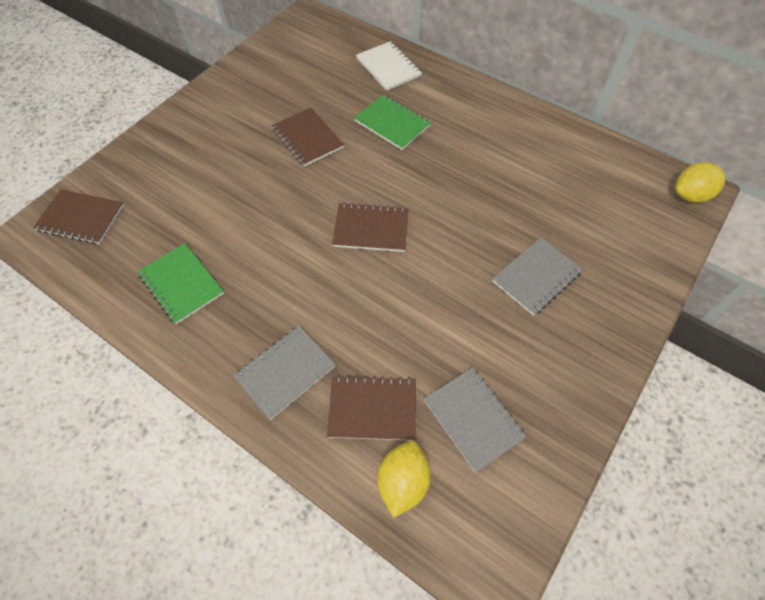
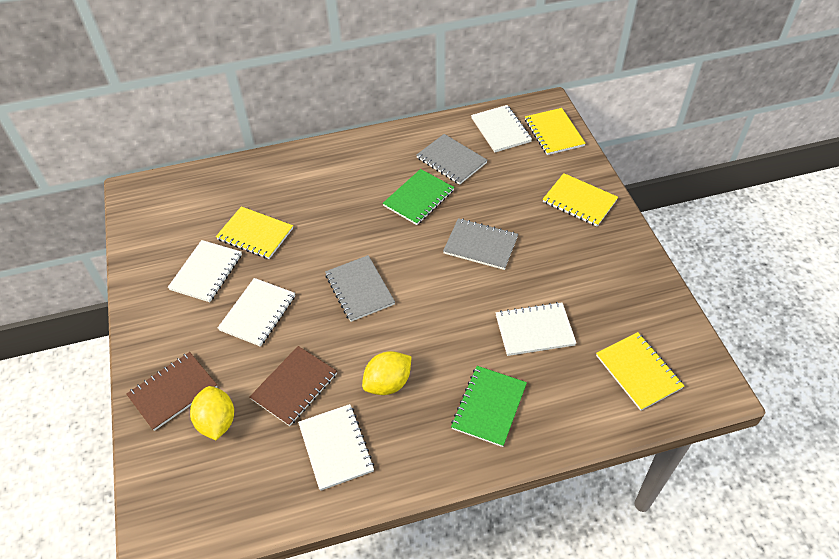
brown notebook: [33,189,124,244] [272,107,344,167] [327,375,416,441] [332,202,408,252] = 4 -> [126,352,217,431] [249,346,337,426] = 2
white notebook: [356,41,422,91] = 1 -> [168,240,242,302] [218,278,295,347] [298,404,374,491] [471,105,532,152] [496,302,576,356] = 5
yellow notebook: none = 0 -> [216,206,293,259] [525,108,586,155] [543,173,618,227] [596,332,684,411] = 4

